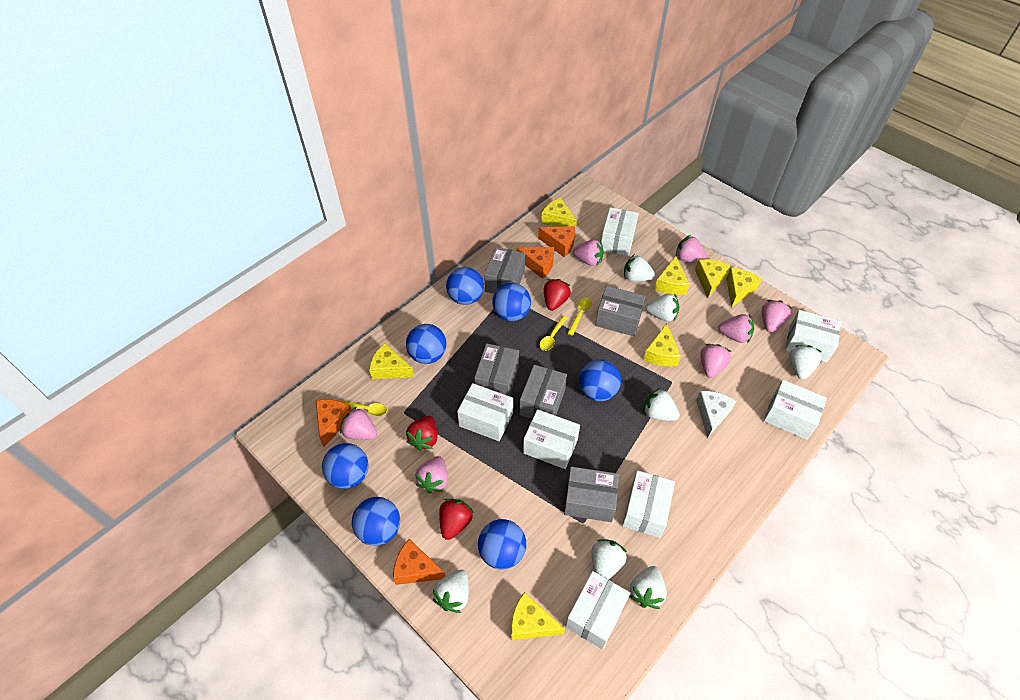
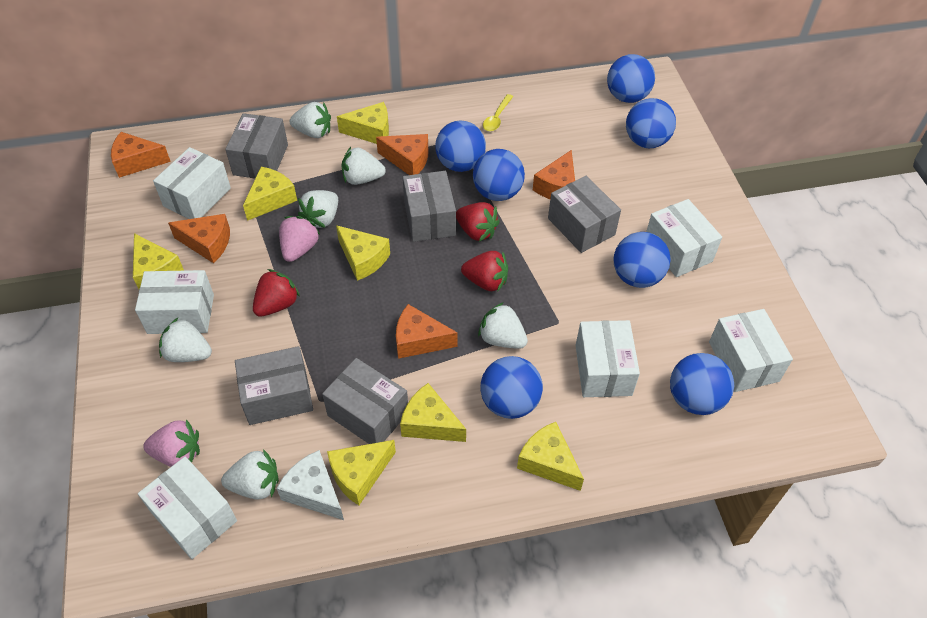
orange cheese: [316,399,352,447] [393,539,445,585] [517,247,554,279] [538,226,575,257] = 4 -> [111,132,171,178] [168,214,230,263] [376,134,428,175] [396,304,458,359] [533,150,575,199] = 5
pink strawberry: [340,407,377,440] [415,456,448,493] [573,239,604,266] [676,235,707,263] [700,344,731,378] [718,314,754,343] [762,300,792,332] = 7 -> [143,419,200,467] [279,216,320,262] = 2
white box: [457,383,513,441] [523,409,580,469] [565,571,630,650] [601,207,639,256] [622,470,675,538] [764,380,827,440] [785,310,841,363] = 7 -> [135,270,214,334] [138,457,237,559] [153,147,231,219] [575,320,640,397] [646,199,722,277] [709,309,793,392] = 6
white strawberry: [433,570,469,613] [592,539,627,580] [624,255,655,282] [629,566,667,609] [643,388,680,421] [645,294,679,322] [789,345,822,380] = 7 -> [159,318,212,362] [221,449,279,500] [290,102,331,138] [298,190,338,228] [342,147,386,185] [478,302,528,349] = 6
yellow spoon: [337,400,387,416] [540,315,568,351] [567,298,592,336] = 3 -> [483,94,513,131] = 1

